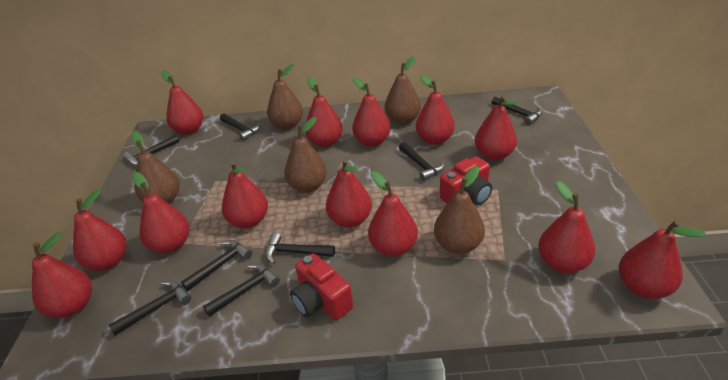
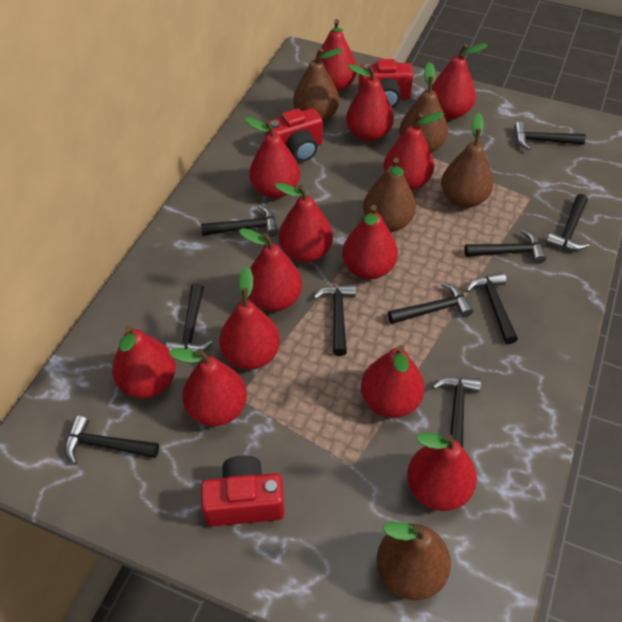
black hammer: [109,281,191,335] [123,135,179,166] [181,240,252,291] [203,264,280,317] [220,113,260,141] [266,233,335,264] [399,142,444,181] [492,97,542,125] = 8 -> [65,416,159,465] [166,283,213,352] [201,205,279,237] [313,284,356,356] [388,283,473,324] [432,377,481,448] [465,230,546,264] [466,272,518,344] [514,122,586,150] [546,194,589,251] = 10
red camera: [290,253,353,320] [440,156,492,205] = 2 -> [201,455,285,526] [265,108,323,162] [358,59,413,108] = 3

